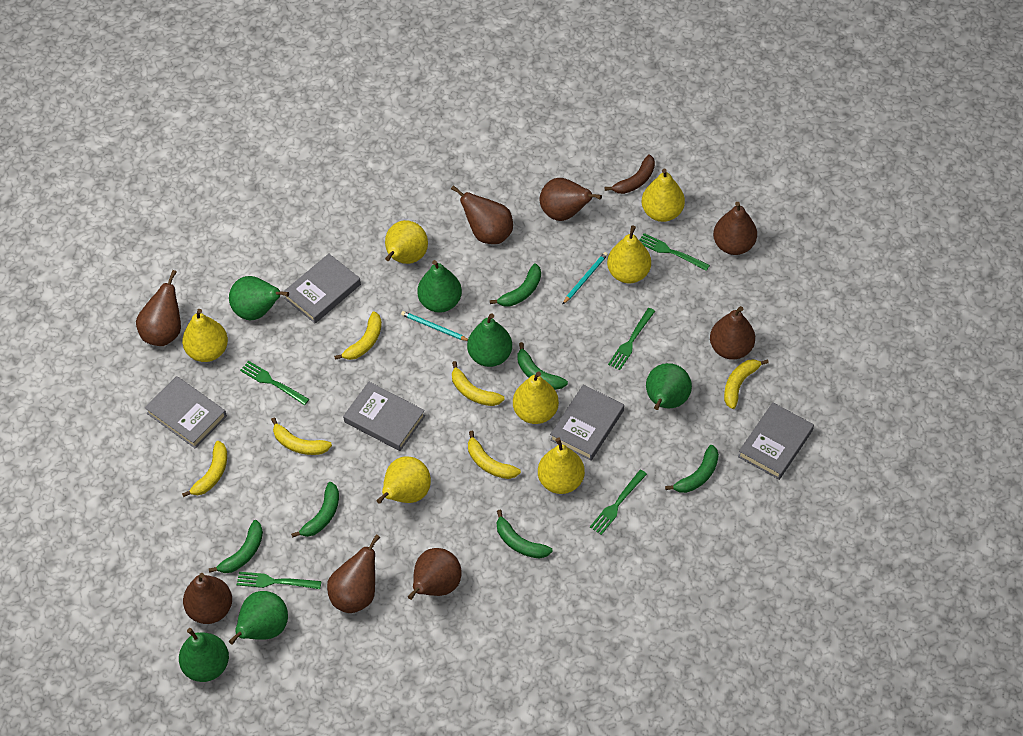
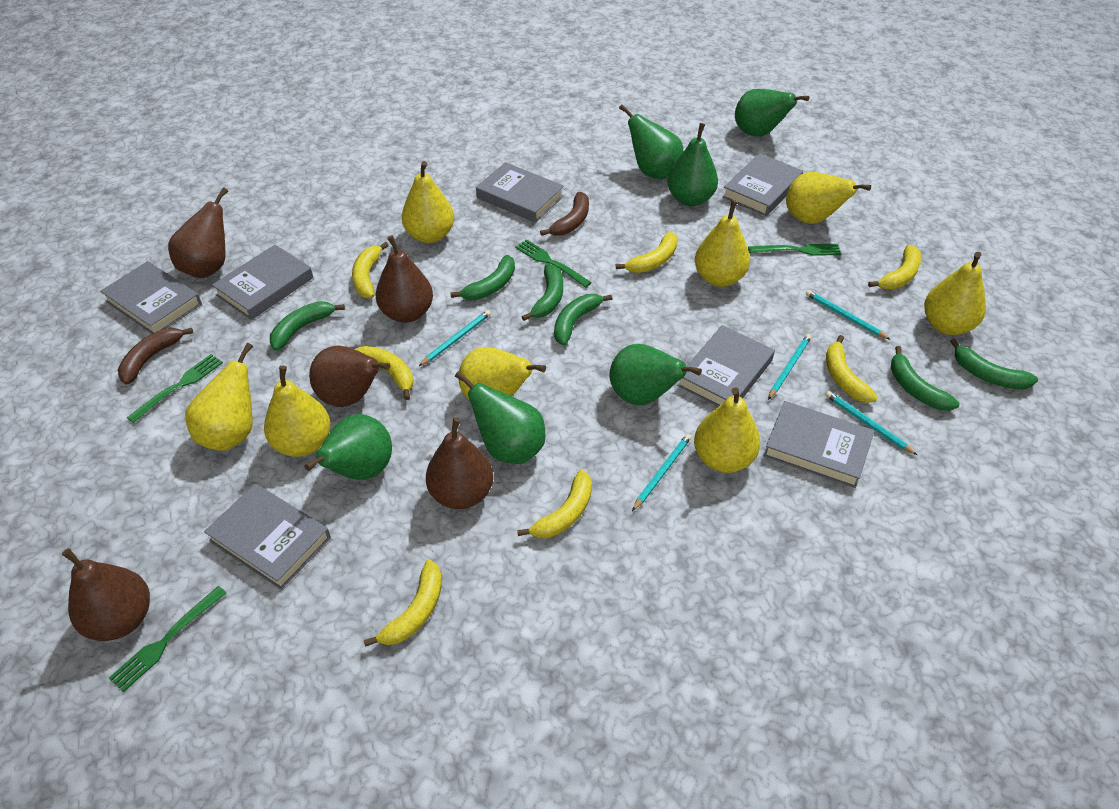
brown banana: [605,154,655,194] = 1 -> [118,328,193,385] [540,192,589,236] = 2
brown pear: [136,270,181,346] [183,573,232,624] [327,534,380,613] [408,548,462,600] [451,185,513,244] [540,178,602,221] [710,306,755,360] [713,202,757,255] = 8 -> [62,548,150,641] [168,187,228,278] [309,346,390,407] [376,235,433,323] [426,417,493,509] = 5
green fork: [237,572,322,589] [240,361,309,405] [590,470,647,535] [608,308,655,370] [639,233,710,271] = 5 -> [109,586,226,692] [127,354,223,423] [515,239,592,288] [748,244,841,256] = 4
grey book: [145,376,227,448] [283,254,361,323] [343,382,425,451] [550,384,624,461] [738,402,814,480] = 5 -> [100,261,202,334] [204,483,331,590] [212,245,314,320] [476,162,564,223] [677,325,775,406] [722,153,803,216] [763,401,875,488] = 7
turquoise pencil: [401,311,468,341] [562,252,608,305] = 2 -> [419,310,491,366] [632,434,691,511] [768,334,811,400] [806,290,891,340] [826,391,917,455] = 5
yellow banana: [182,441,227,497] [271,418,332,455] [334,311,382,360] [452,361,505,406] [468,431,521,479] [724,359,769,409] = 6 -> [352,242,389,298] [355,346,413,400] [364,560,442,647] [517,470,592,538] [616,231,678,273] [826,335,878,403] [868,245,921,290] = 7
yellow pear: [182,309,228,362] [377,456,431,504] [385,220,428,264] [513,372,559,424] [538,437,585,494] [607,225,651,283] [642,168,685,222] = 7 -> [185,343,253,451] [264,366,331,457] [402,161,454,243] [458,347,546,401] [694,387,760,473] [695,200,750,287] [786,172,871,224] [924,252,986,335] = 8

